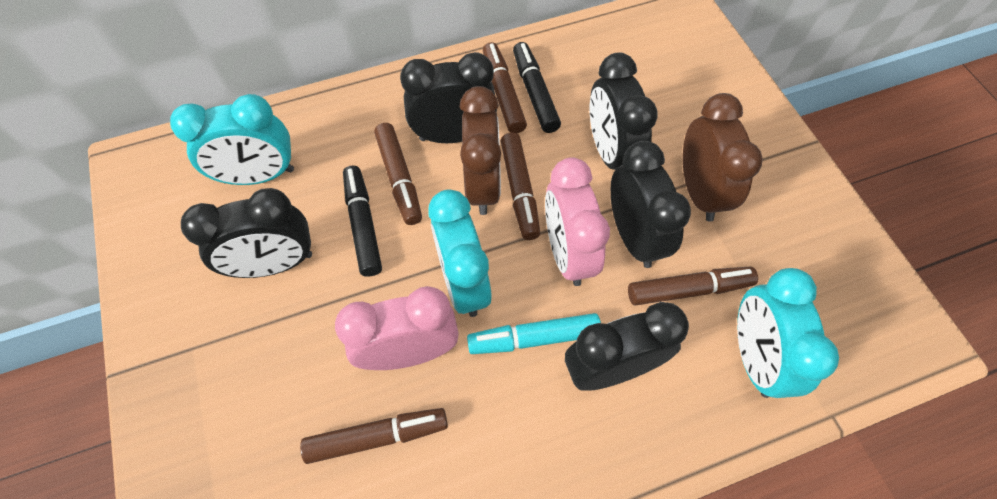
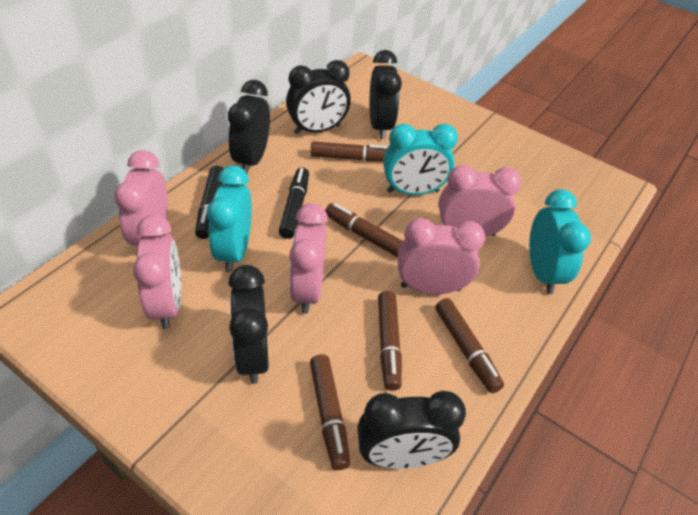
brown clock: [460,86,501,215] [683,93,763,222] = 2 -> none = 0
pink clock: [335,286,459,370] [545,157,610,286] = 2 -> [114,150,168,246] [133,215,181,329] [289,203,328,314] [398,218,485,294] [439,165,521,237] = 5
turquoise marker: [467,313,601,354] = 1 -> none = 0

